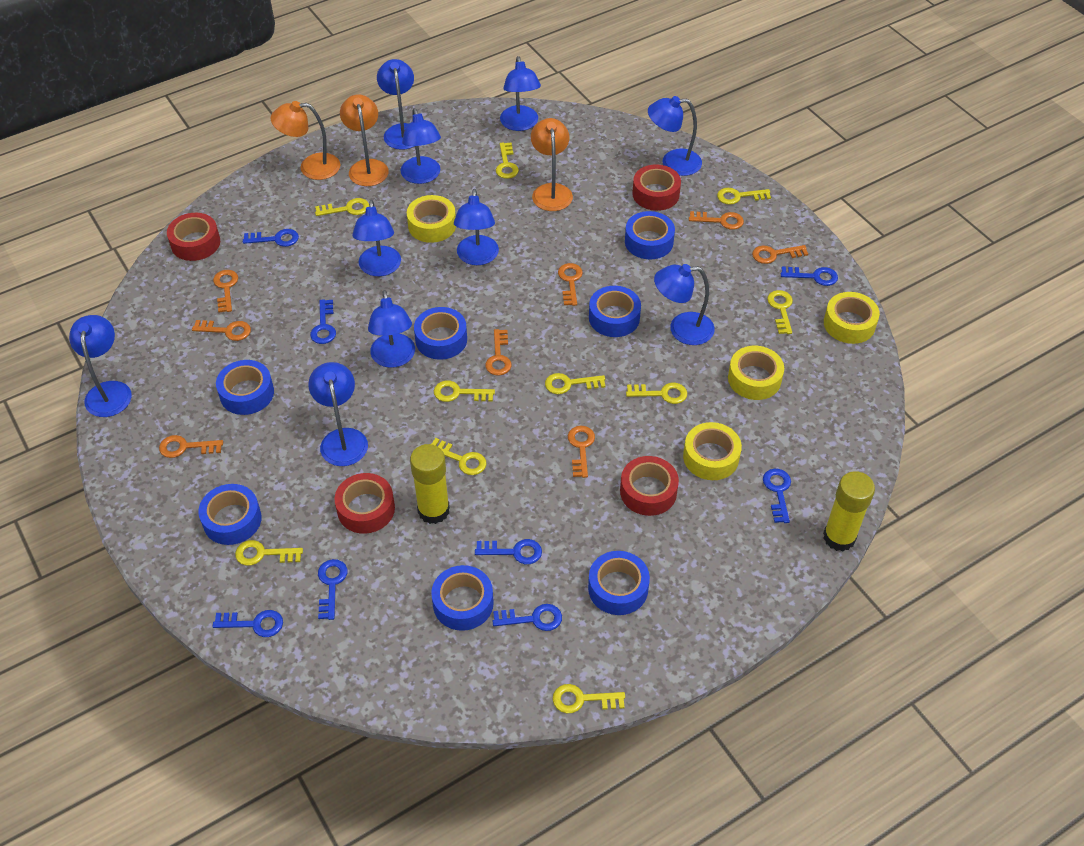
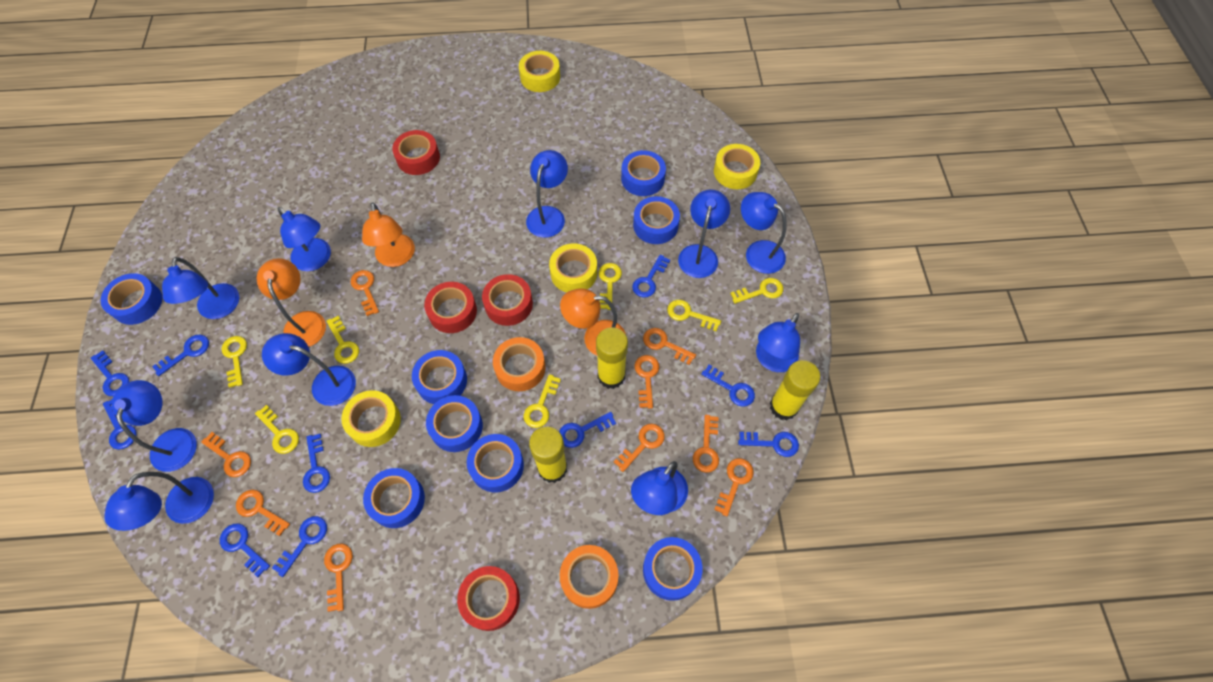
blue key: [213,610,283,637] [243,229,299,247] [310,299,336,344] [318,559,348,620] [475,539,542,564] [493,604,562,631] [763,469,791,523] [781,267,838,286] = 8 -> [91,350,129,396] [103,399,136,450] [152,335,209,376] [220,523,270,577] [272,516,327,577] [303,434,330,493] [559,412,616,448] [632,254,670,297] [701,365,755,407] [738,432,799,457] = 10
blue tape: [198,484,262,545] [216,360,274,415] [414,307,467,360] [431,565,494,631] [588,551,650,615] [589,286,641,337] [625,211,675,259] = 7 -> [100,273,162,325] [363,468,425,528] [412,350,467,404] [426,395,483,452] [467,434,524,492] [621,150,666,196] [633,196,680,244] [643,537,703,601] = 8
orange key: [159,435,223,458] [192,320,251,341] [213,270,238,313] [485,329,512,376] [558,263,583,306] [568,426,595,478] [689,211,744,230] [752,245,808,264] = 8 -> [201,432,251,477] [236,489,290,536] [324,544,353,612] [351,270,379,316] [614,424,665,472] [634,355,659,409] [643,328,696,365] [693,415,719,473] [714,458,754,517] = 9
orange tape: none = 0 -> [493,337,546,391] [560,545,619,609] = 2
yellow glue stick: [410,444,450,524] [823,471,875,551] = 2 -> [529,426,567,483] [596,327,628,389] [770,360,820,420] = 3
yellow key: [235,540,303,566] [315,198,369,216] [432,438,487,475] [434,380,495,402] [496,143,519,179] [545,373,605,394] [553,684,625,713] [626,383,687,404] [717,188,771,205] [767,290,793,334] = 10 -> [222,336,247,388] [255,405,299,454] [327,316,359,364] [524,374,561,428] [598,263,622,310] [667,300,721,332] [730,278,783,304] = 7

